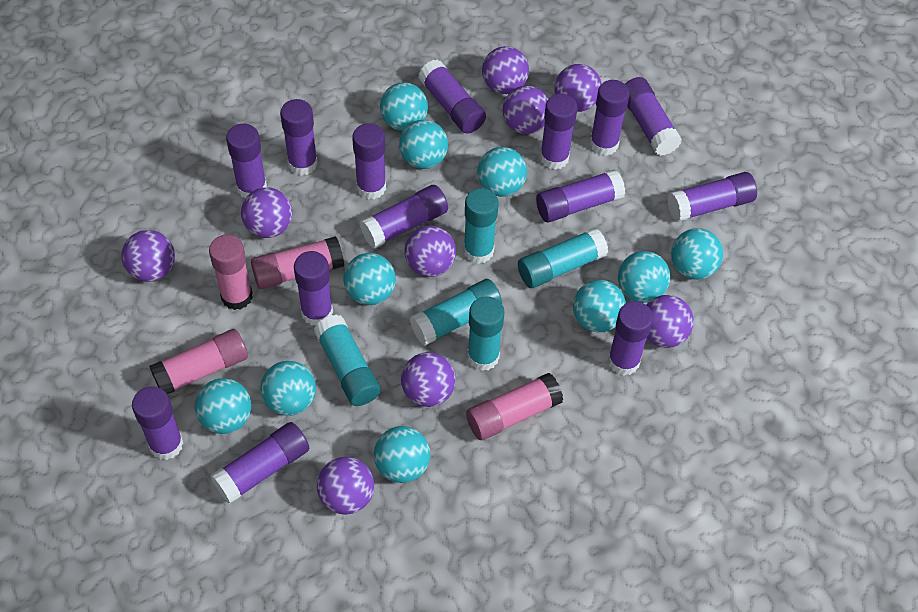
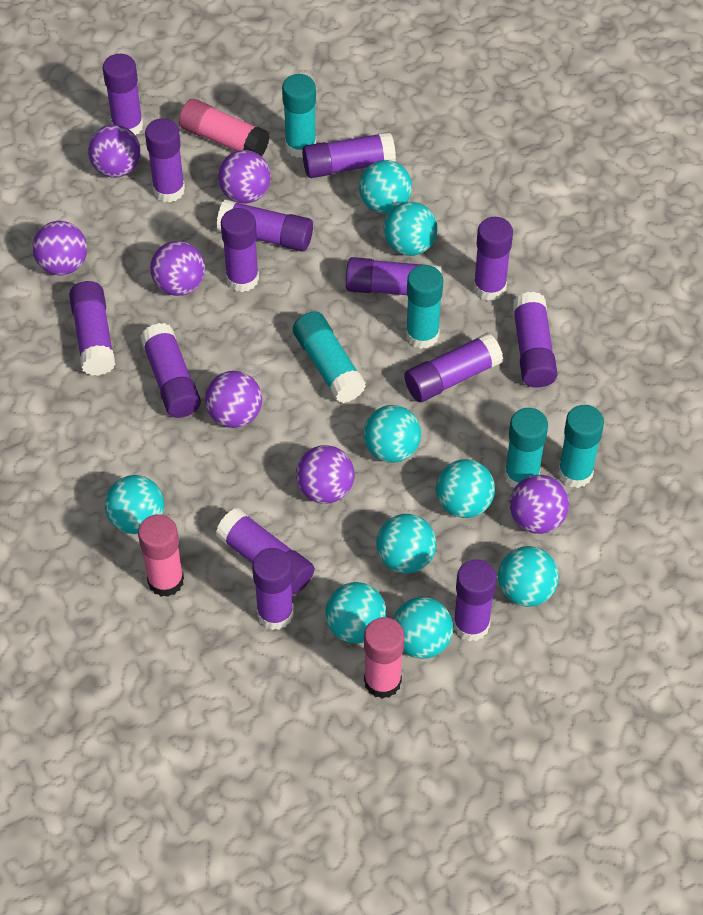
pink glue stick: [149,329,248,394] [209,234,253,310] [251,236,344,289] [466,373,563,440] = 4 -> [138,514,184,597] [179,99,270,157] [364,617,404,699] = 3
purple ball: [122,230,175,282] [241,187,292,238] [317,457,374,515] [401,352,456,407] [405,226,456,277] [482,46,529,94] [503,86,548,134] [554,64,602,112] [646,295,694,348] = 9 -> [32,221,87,275] [88,124,141,178] [150,241,205,296] [205,371,262,428] [218,150,271,204] [296,445,355,504] [510,475,569,534] = 7
turquoise ball: [195,378,251,434] [260,361,316,416] [343,253,396,305] [374,426,430,483] [380,82,428,131] [399,120,448,169] [477,147,527,197] [573,280,626,332] [618,251,670,303] [671,228,723,280] = 10 -> [105,475,164,534] [325,582,387,643] [359,160,412,214] [363,405,421,463] [376,514,436,574] [383,202,437,256] [393,597,453,659] [436,459,495,518] [498,546,559,607] = 9

